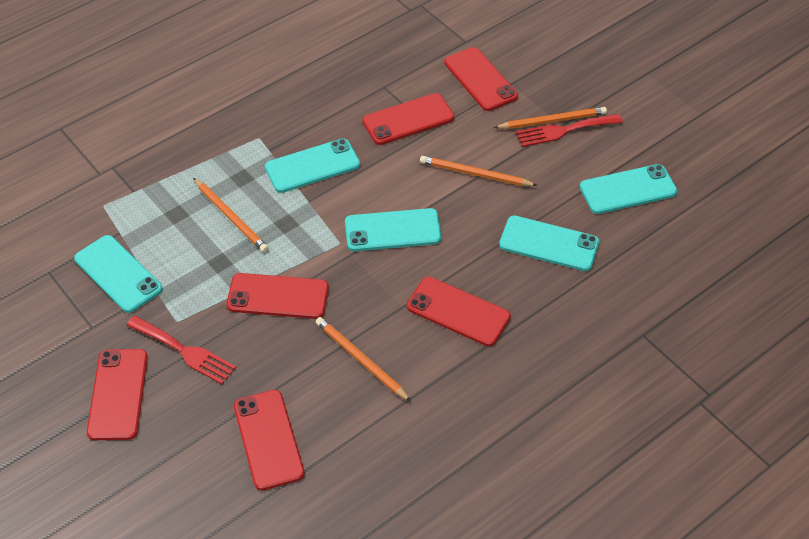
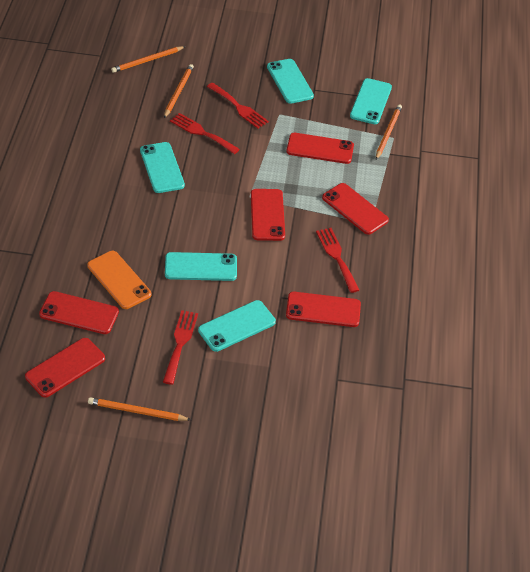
orange phone: none = 0 -> [87,251,151,309] = 1
red fork: [127,316,236,384] [515,114,623,147] = 2 -> [163,310,198,385] [170,113,240,154] [207,83,269,128] [316,228,359,293] = 4

